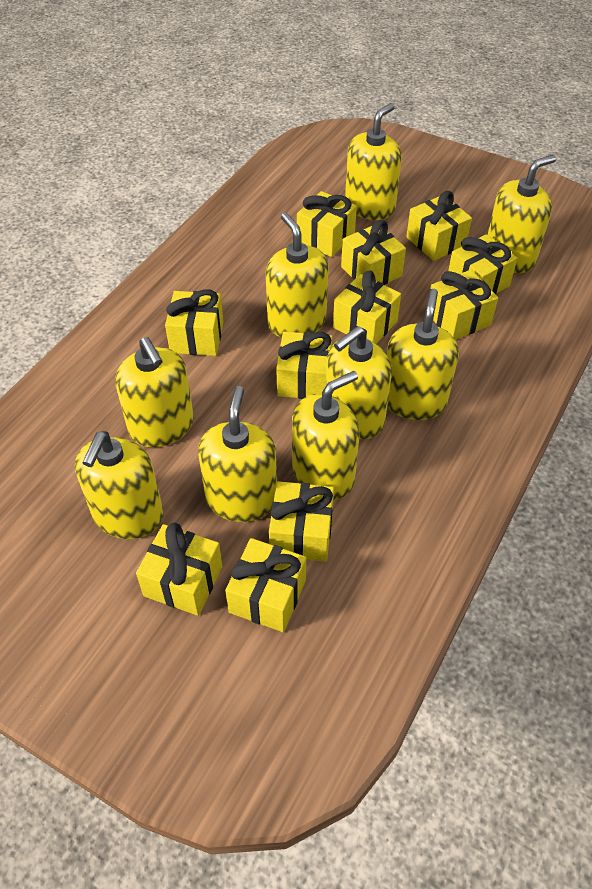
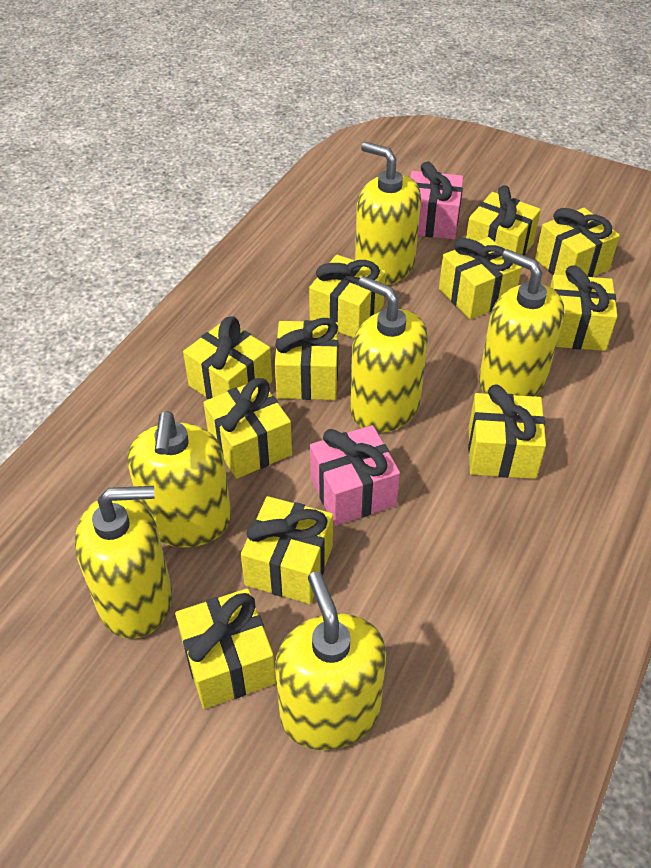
pink gift: none = 0 -> [310,425,400,526] [410,161,464,239] = 2
yellow soap dispenser: [75,431,163,539] [115,337,194,447] [198,386,277,522] [266,213,329,337] [292,371,360,500] [326,326,392,439] [345,103,402,220] [387,289,459,420] [488,155,556,273] = 9 -> [74,486,172,639] [128,411,231,548] [275,572,386,750] [350,276,428,433] [355,142,421,285] [479,249,564,396] = 6

